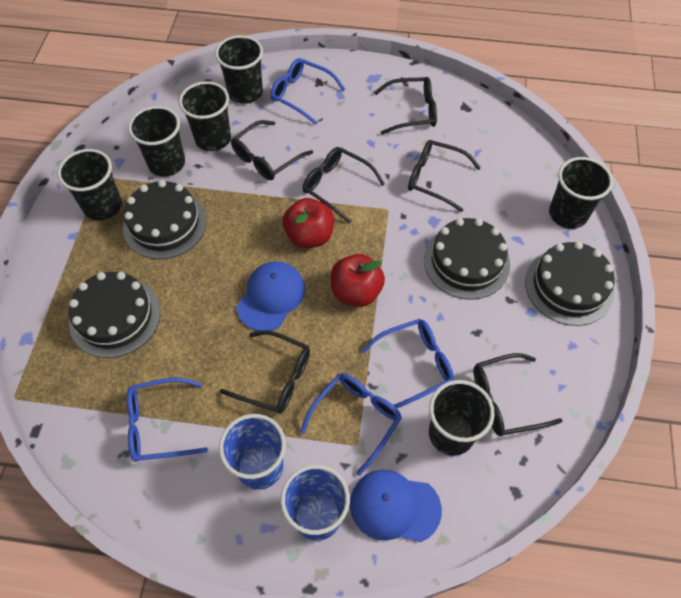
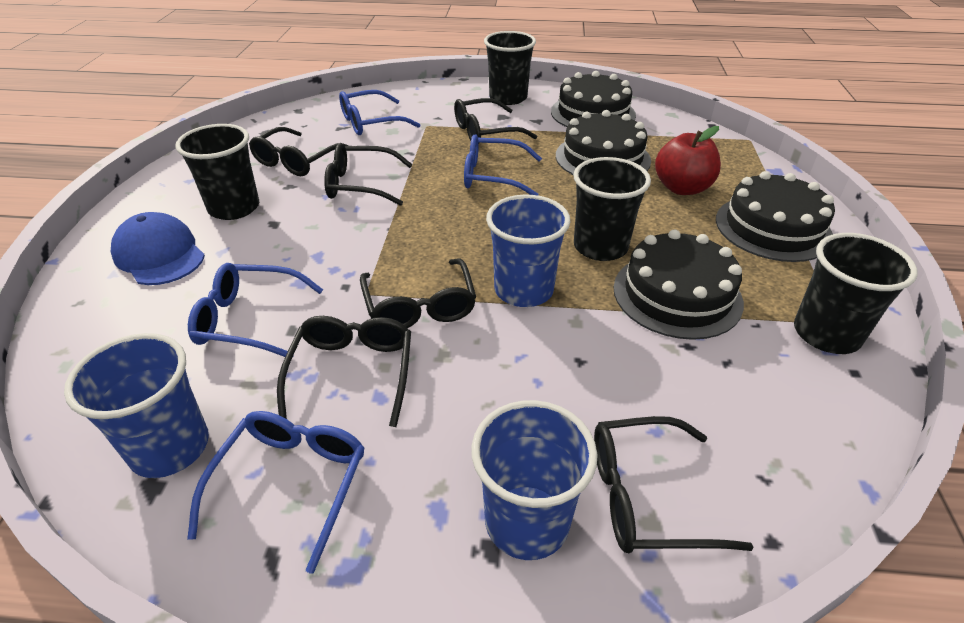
black cup: [57,149,122,221] [128,106,185,177] [179,81,231,151] [215,35,263,104] [429,380,495,456] [549,157,613,229] = 6 -> [175,124,259,220] [484,31,536,105] [573,157,651,261] [794,233,917,354] = 4
blue cap: [237,261,305,331] [350,470,442,542] = 2 -> [111,212,205,285] = 1
blue cup: [219,414,286,490] [280,465,350,541] = 2 -> [64,333,209,478] [471,400,598,560] [486,195,570,307] = 3
red apple: [282,198,334,248] [331,254,385,307] = 2 -> [655,126,721,195] = 1

